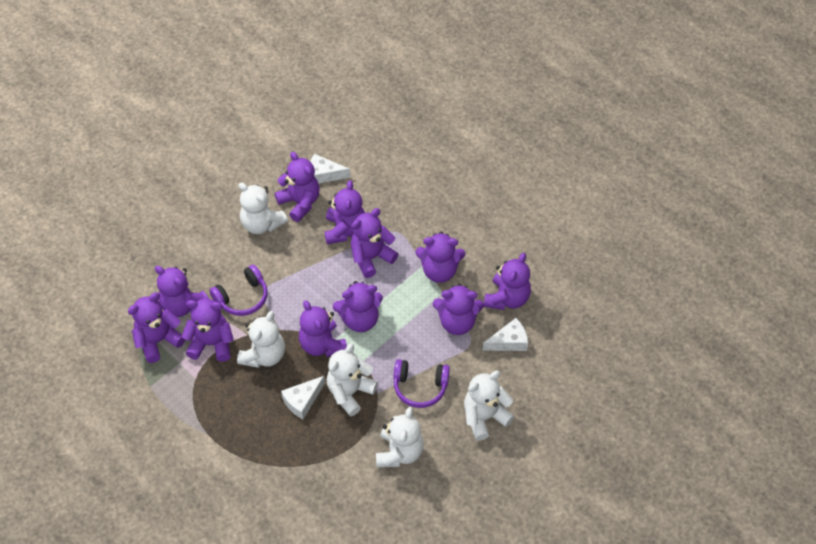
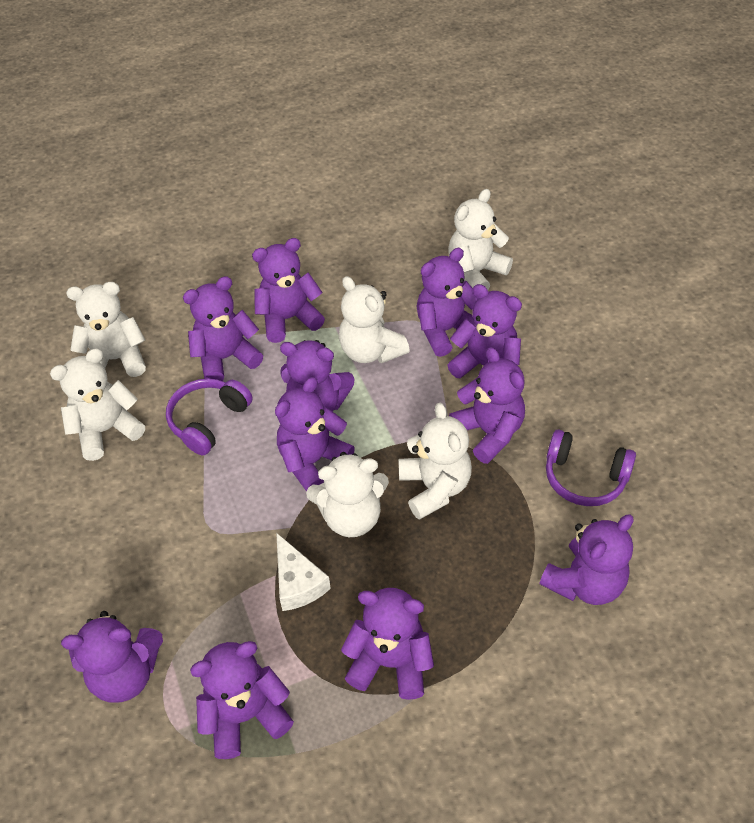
white cheese: [281,376,325,419] [310,154,350,184] [483,318,528,351] = 3 -> [276,533,331,611] = 1
white teddy bear: [237,311,285,368] [238,182,288,234] [327,343,378,416] [376,407,424,468] [464,371,514,441] = 5 -> [50,348,145,461] [66,282,146,377] [306,452,389,537] [339,276,410,363] [399,403,472,520] [448,189,513,290] = 6

